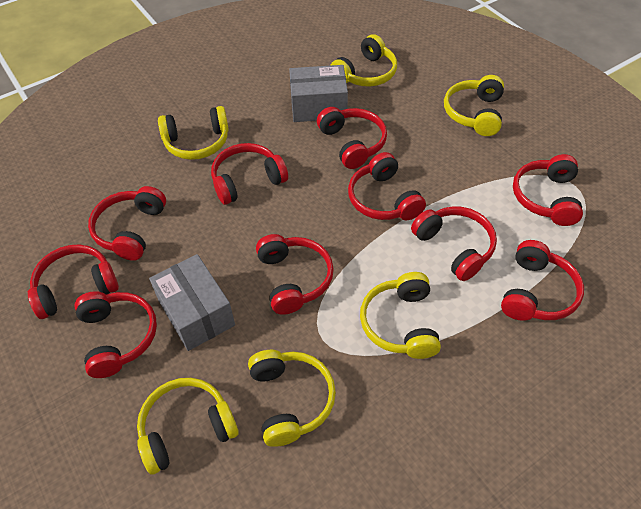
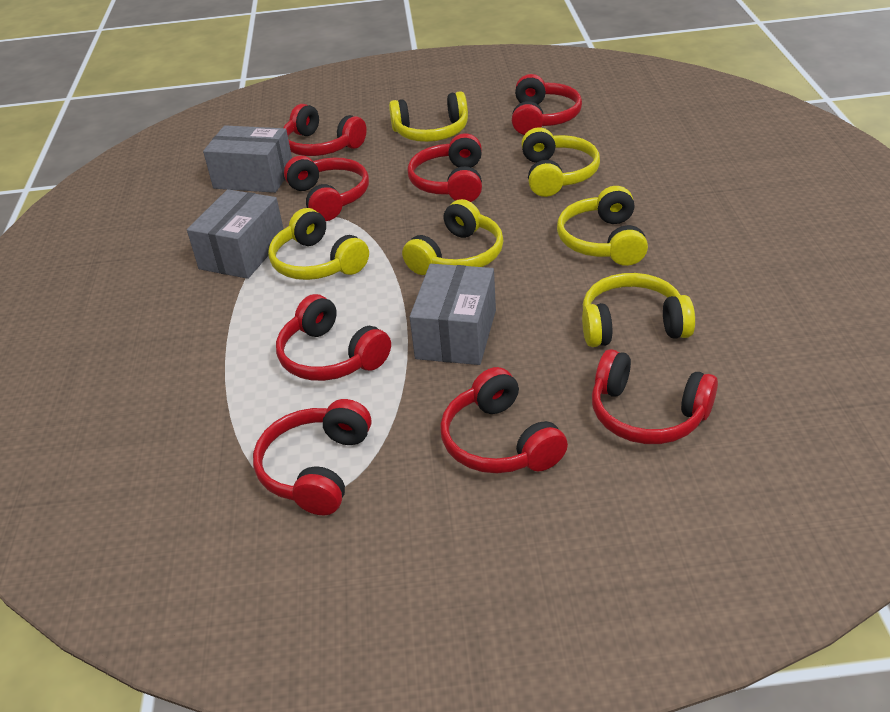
grey box: [149,254,235,351] [289,65,348,122] = 2 -> [187,189,283,279] [203,125,292,193] [410,264,496,365] = 3
red headphones: [28,245,119,319] [75,291,157,378] [88,186,166,261] [211,143,288,205] [256,234,334,315] [317,107,387,169] [348,152,426,220] [411,206,497,281] [501,240,584,321] [513,154,583,226] = 10 -> [253,399,371,515] [276,294,391,381] [283,104,367,156] [284,156,369,221] [407,133,482,202] [440,367,568,473] [512,74,582,135] [592,349,718,444] = 8

